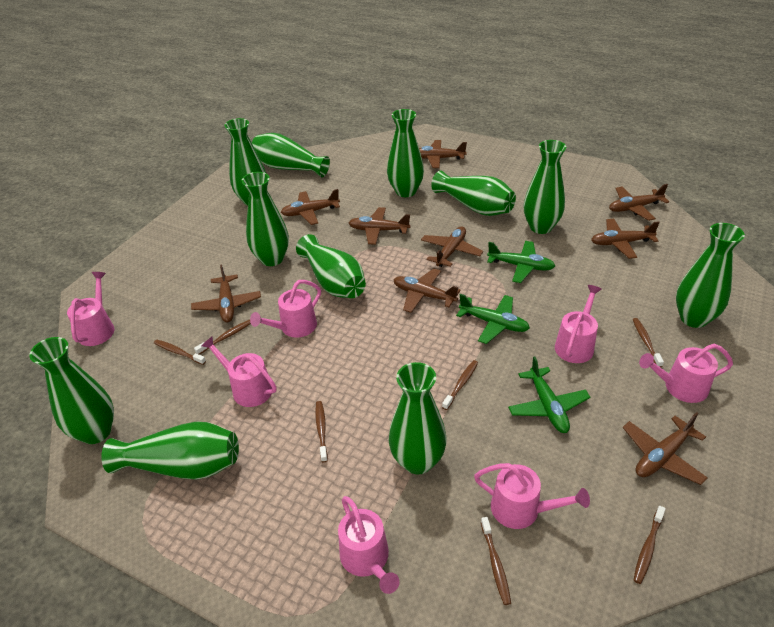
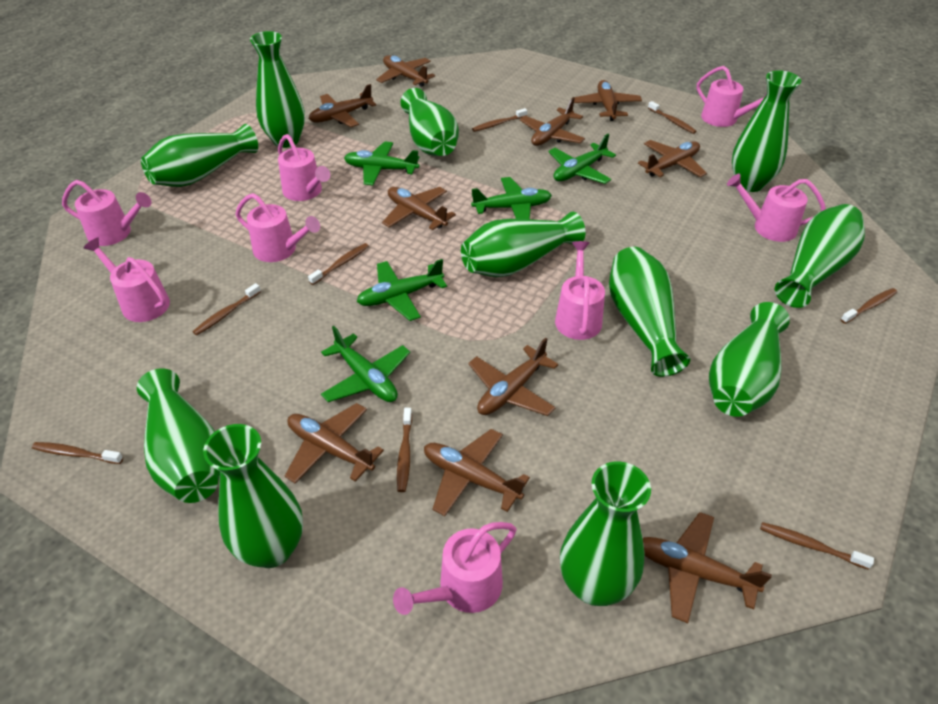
brown plane: [191,264,261,323] [281,189,340,225] [349,207,411,245] [394,268,461,313] [419,140,467,168] [421,226,483,267] [591,219,660,259] [609,184,669,221] [623,412,708,485] = 9 -> [285,403,384,483] [309,84,376,127] [376,55,435,87] [382,187,456,230] [424,429,530,516] [468,338,558,416] [520,97,585,146] [574,80,642,121] [638,140,707,177] [643,512,772,623] = 10
brown toothbrush: [154,340,206,365] [194,320,251,355] [315,401,328,463] [442,360,478,410] [481,517,511,605] [633,318,664,368] [634,506,666,584] = 7 -> [32,442,123,464] [193,283,261,335] [308,243,369,285] [397,408,412,492] [472,108,527,132] [648,101,697,134] [760,522,874,570] [841,288,897,324] = 8
green plane: [456,294,530,344] [487,241,555,283] [508,357,590,433] = 3 -> [321,326,410,402] [344,141,419,185] [356,259,447,321] [471,177,552,219] [548,134,616,184] = 5
pink watering can: [67,272,114,346] [201,337,277,407] [250,280,321,338] [338,496,400,594] [474,463,590,529] [555,285,602,363] [639,344,733,403] = 7 -> [62,180,152,246] [84,238,170,322] [235,193,320,262] [278,134,330,201] [393,522,517,615] [555,241,605,340] [697,66,767,127] [727,174,826,242] = 8

